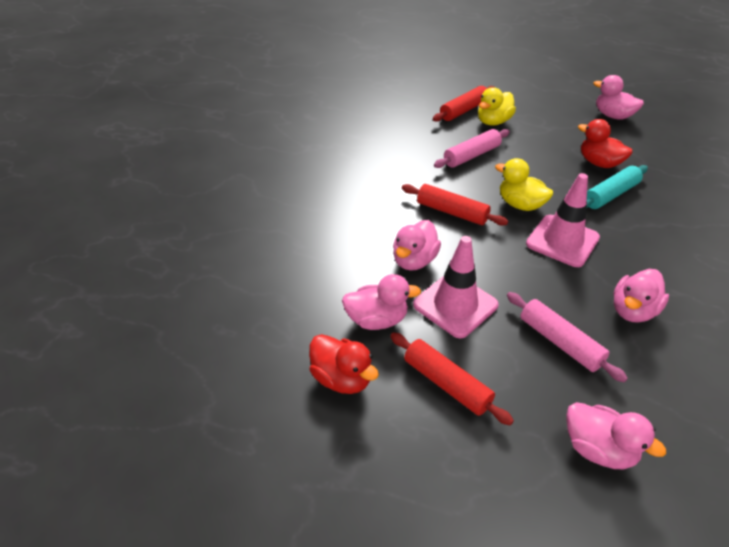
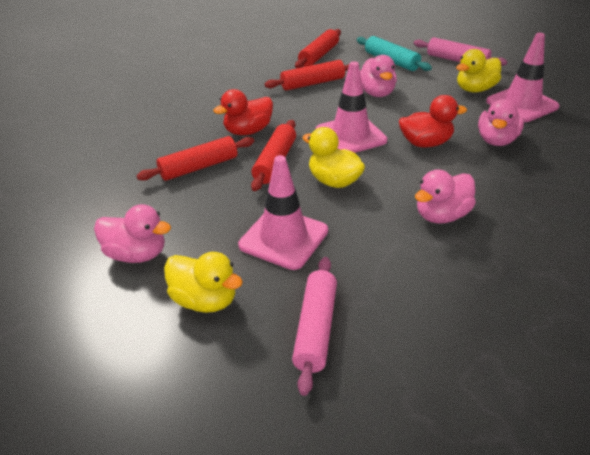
pink duck: [342,274,421,330] [393,220,441,271] [566,402,666,469] [593,75,644,120] [614,269,669,323] = 5 -> [94,204,171,263] [360,55,397,97] [415,169,476,224] [478,99,524,146] = 4
pink traffic cone: [413,236,499,338] [526,173,600,267] = 2 -> [238,155,328,270] [315,61,387,153] [486,33,560,122] = 3
red rolling pin: [390,332,514,425] [402,184,508,226] [433,86,494,122] = 3 -> [136,136,254,181] [251,120,296,191] [264,60,349,91] [295,29,341,68] = 4
yellow duck: [478,87,516,126] [495,158,553,211] = 2 -> [164,252,243,313] [302,127,365,188] [456,49,501,92] = 3

